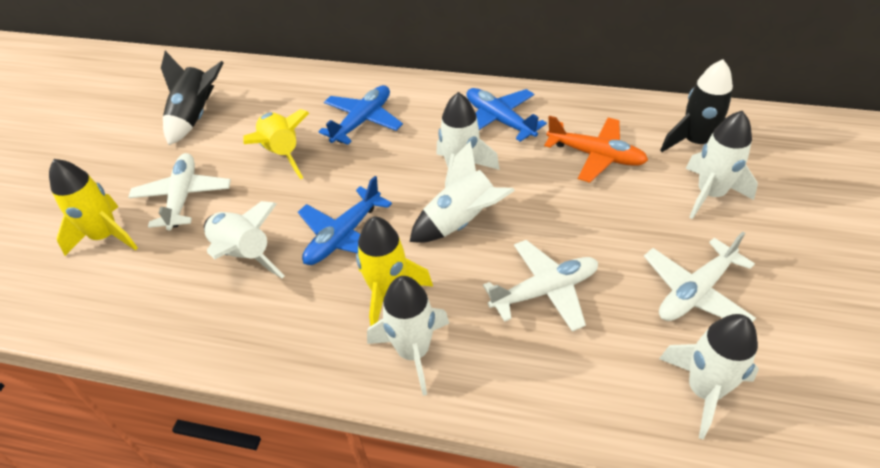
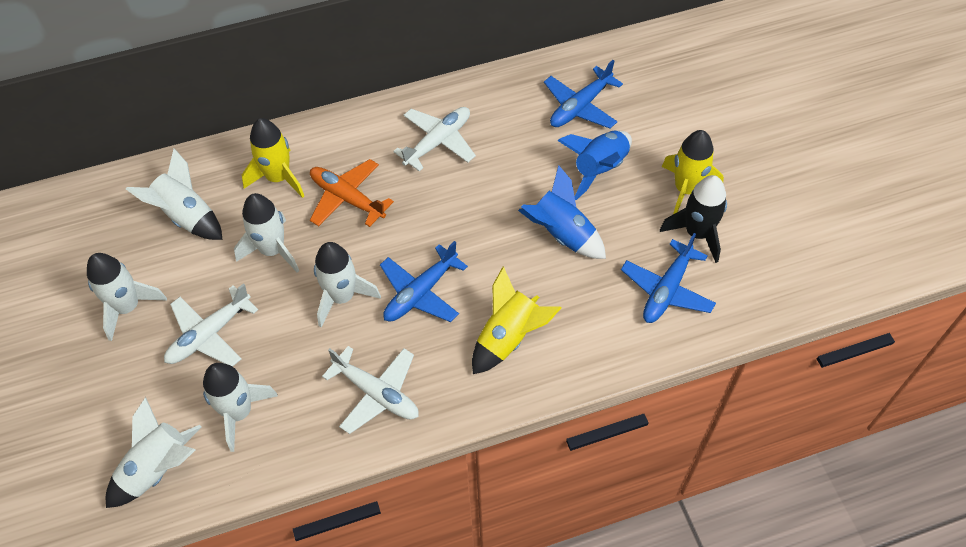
black rocket: [161,51,224,145] [660,59,733,152] = 2 -> [660,175,727,263] = 1
blue rocket: none = 0 -> [518,165,606,259] [557,131,632,200] = 2

